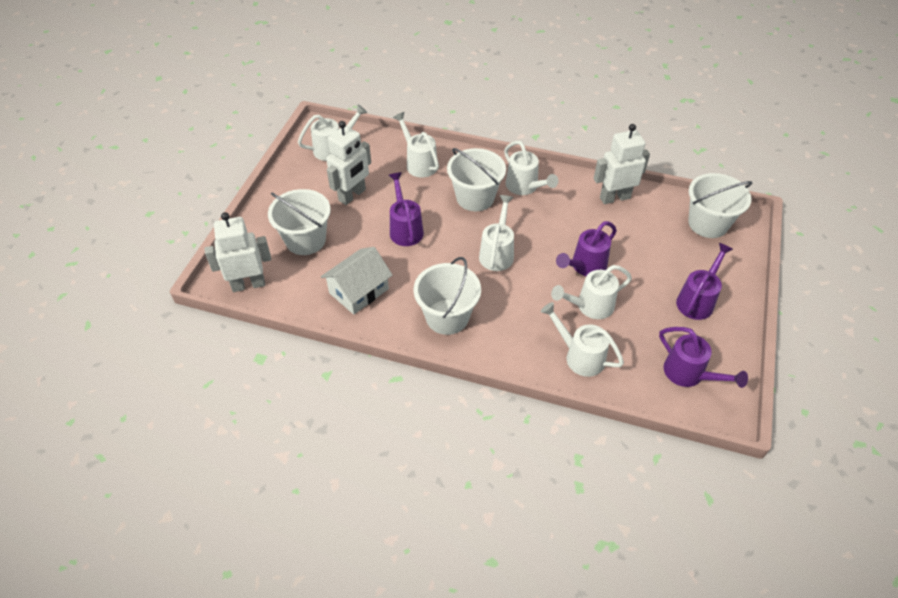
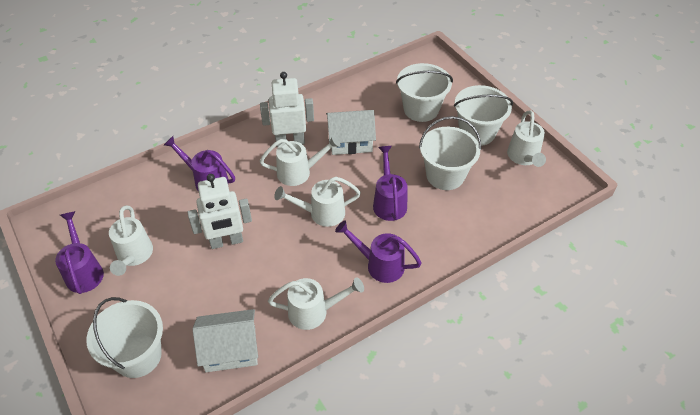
white house: [321,247,392,315] = 1 -> [193,309,258,372] [326,110,376,155] = 2
white robot: [204,212,271,292] [326,121,371,205] [594,124,650,204] = 3 -> [187,174,252,249] [260,72,314,147] = 2
white watering can: [298,104,367,161] [393,112,439,178] [479,195,514,271] [504,141,558,195] [541,302,624,377] [551,265,632,319] = 6 -> [109,205,153,276] [260,135,341,186] [268,277,364,330] [274,177,361,227] [507,110,546,167] = 5

